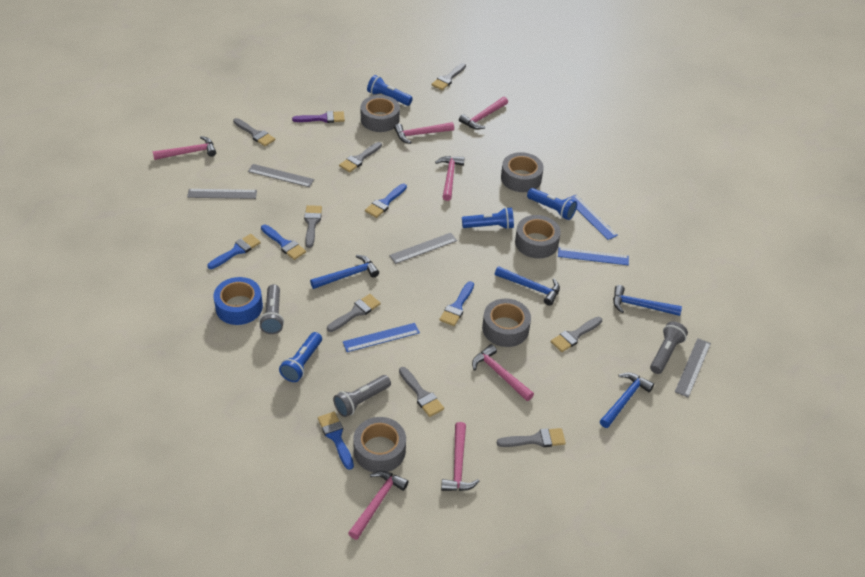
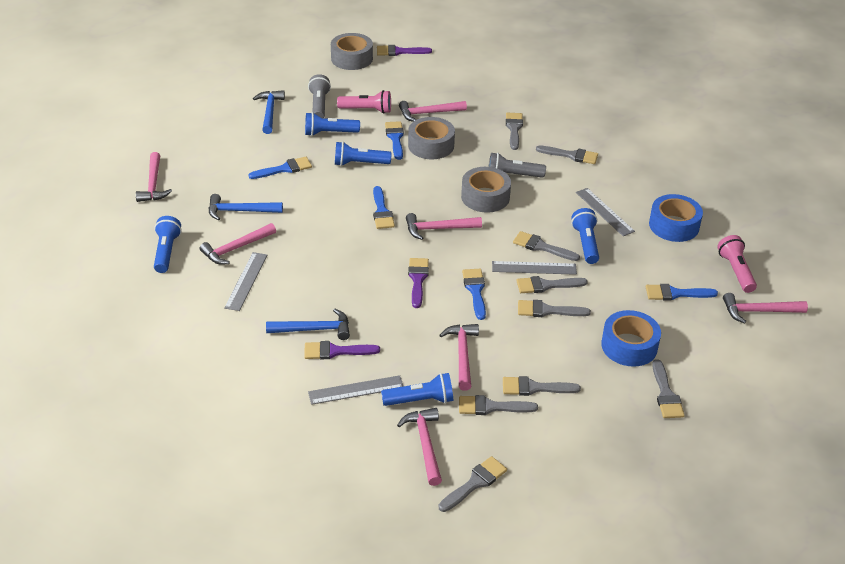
blue flashlight: [279,332,322,382] [367,75,413,106] [462,207,514,229] [527,188,577,220] = 4 -> [154,216,182,273] [305,112,360,136] [335,142,391,166] [381,373,453,406] [571,208,599,264] = 5
blue hammer: [310,255,379,289] [495,266,560,306] [600,372,654,428] [613,285,682,316] = 4 -> [209,194,283,220] [253,90,285,134] [266,309,350,340] = 3
blue ruler: [343,323,420,352] [558,247,629,265] [566,195,618,240] = 3 -> none = 0
blue tape: [213,277,263,325] = 1 -> [601,310,661,367] [649,194,703,242] = 2
grey brush: [233,118,275,146] [304,205,322,248] [327,294,381,332] [339,142,382,173] [399,367,444,417] [431,63,466,90] [497,428,566,447] [551,317,602,352] = 8 -> [439,456,507,512] [459,395,538,415] [503,376,581,396] [506,113,523,150] [513,231,580,261] [516,276,588,293] [518,300,591,317] [536,145,598,164] [652,359,685,418] = 9
grey flashlight: [259,284,284,334] [333,375,391,417] [650,321,688,374] = 3 -> [308,74,331,118] [488,153,546,178] = 2
grey tape: [353,417,406,473] [361,95,400,132] [482,298,531,347] [501,152,544,192] [515,215,561,258] = 5 -> [331,33,373,70] [408,117,455,159] [461,167,511,213] = 3
pink flashlight: none = 0 -> [337,90,391,114] [717,235,757,293] = 2
purple brush: [292,111,345,123] = 1 -> [304,341,380,359] [377,45,432,56] [408,258,429,308] = 3

